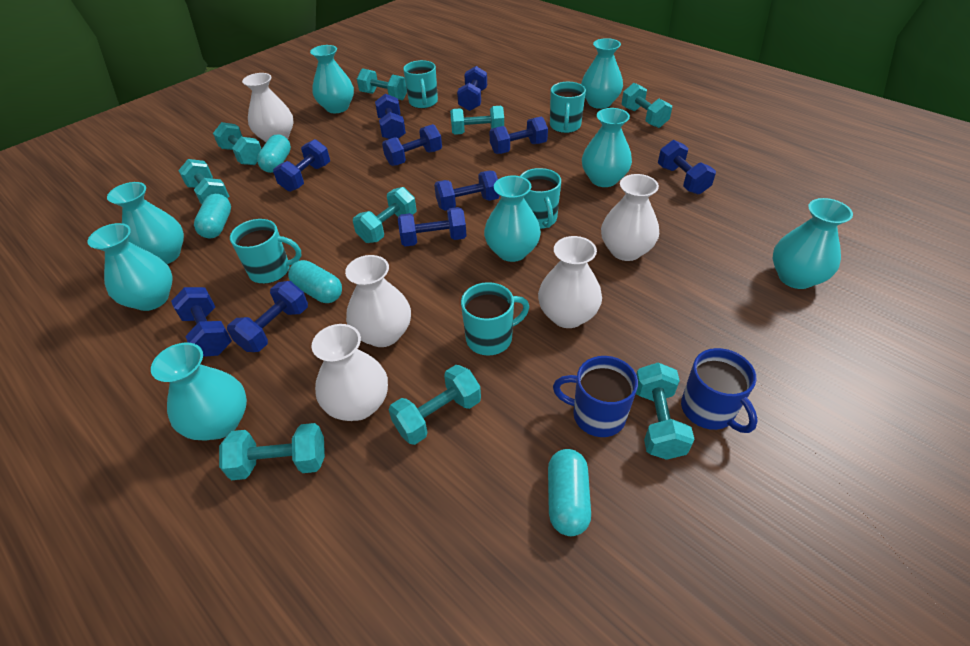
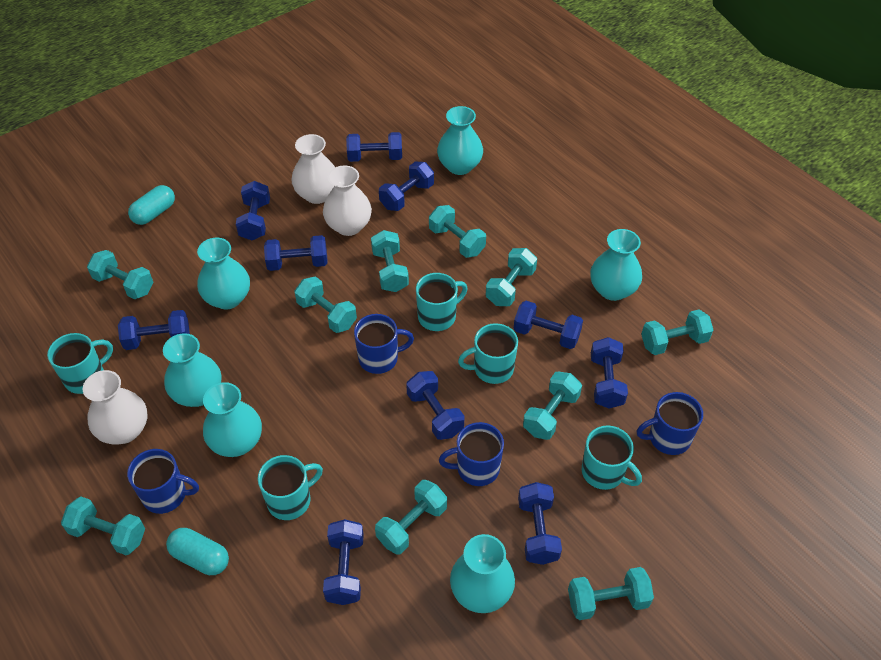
blue mug: [553,356,638,437] [681,348,758,433] = 2 -> [127,449,199,514] [354,314,414,374] [439,422,504,486] [637,392,703,455] = 4
turquoise capsule: [194,194,231,239] [257,134,291,173] [288,260,342,303] [548,449,591,536] = 4 -> [128,185,175,225] [166,528,229,575] = 2
turquoise dumbbell: [178,159,229,205] [213,122,261,165] [219,423,325,480] [353,187,416,243] [357,68,407,100] [389,365,481,445] [450,106,504,135] [622,83,672,128] [636,363,695,460] = 9 -> [61,497,145,556] [87,250,153,299] [295,276,357,333] [371,230,409,292] [375,480,447,555] [429,205,486,258] [486,248,537,306] [523,372,582,440] [568,567,654,620] [641,310,713,355] = 10
turquoise vase: [87,223,173,311] [107,182,184,264] [151,343,247,440] [310,45,354,113] [484,175,541,262] [581,38,623,109] [582,108,632,187] [772,198,853,289] = 8 -> [163,333,221,407] [197,238,250,309] [203,382,262,457] [437,106,483,175] [450,534,515,613] [590,229,642,301] = 6
white vase: [242,73,293,142] [311,324,388,421] [345,255,411,347] [538,236,602,328] [601,174,659,261] = 5 -> [83,370,148,444] [291,134,335,204] [323,165,372,236] = 3

